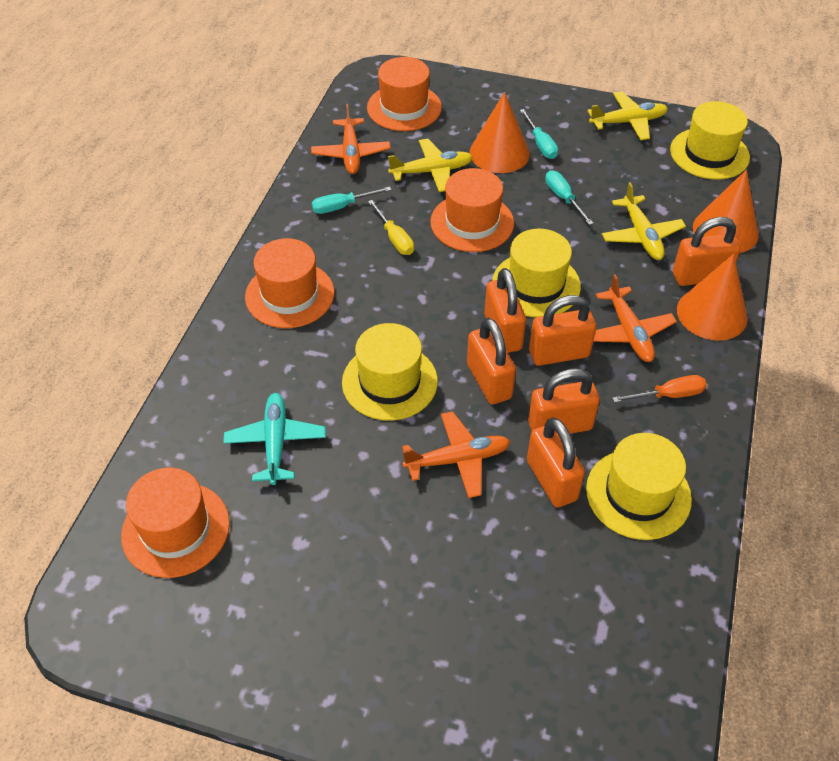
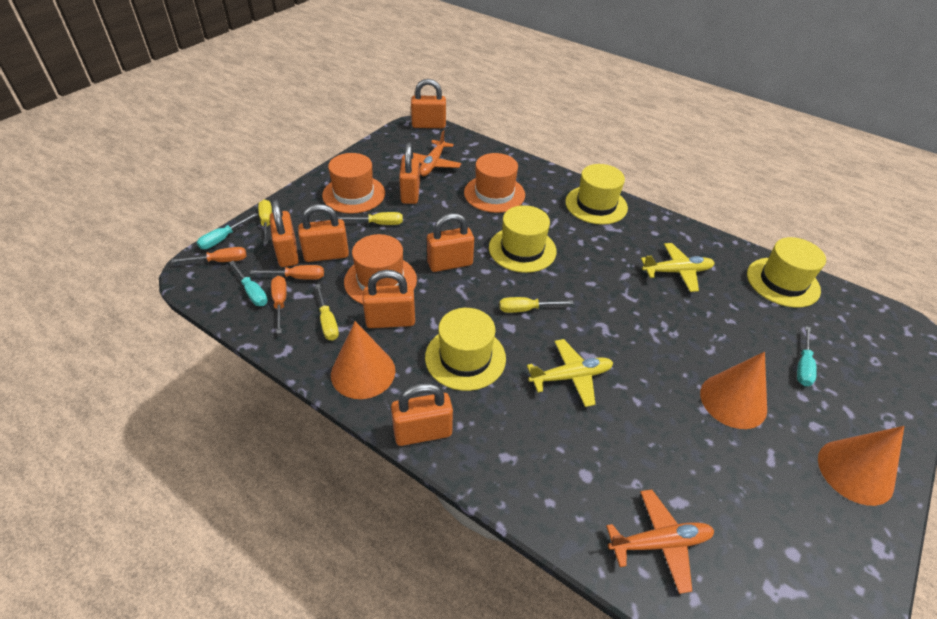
orange hat: [121,468,230,578] [245,238,334,328] [367,57,442,131] [430,168,514,252] = 4 -> [322,153,385,214] [344,234,417,304] [464,153,525,213] = 3
orange padlock: [467,318,516,404] [485,268,526,353] [527,418,585,508] [528,368,600,434] [529,295,596,366] [673,217,741,286] = 6 -> [270,199,299,267] [298,204,349,262] [363,270,415,328] [391,383,453,446] [399,142,420,204] [411,79,446,128] [427,213,474,272] = 7
orange plane: [311,104,391,174] [402,411,510,498] [593,274,677,362] = 3 -> [404,130,461,176] [606,490,714,594] = 2
orange screwdriver: [612,375,707,403] = 1 -> [171,247,247,263] [250,265,324,280] [271,276,287,334] = 3
turquoise plane: [223,393,326,485] = 1 -> none = 0
yellow plane: [388,139,473,192] [588,92,668,140] [602,182,686,260] = 3 -> [527,339,613,407] [641,243,715,292] = 2
yellow screwdriver: [368,200,414,255] = 1 -> [258,200,272,244] [315,284,339,341] [338,212,403,225] [499,297,574,313] = 4

